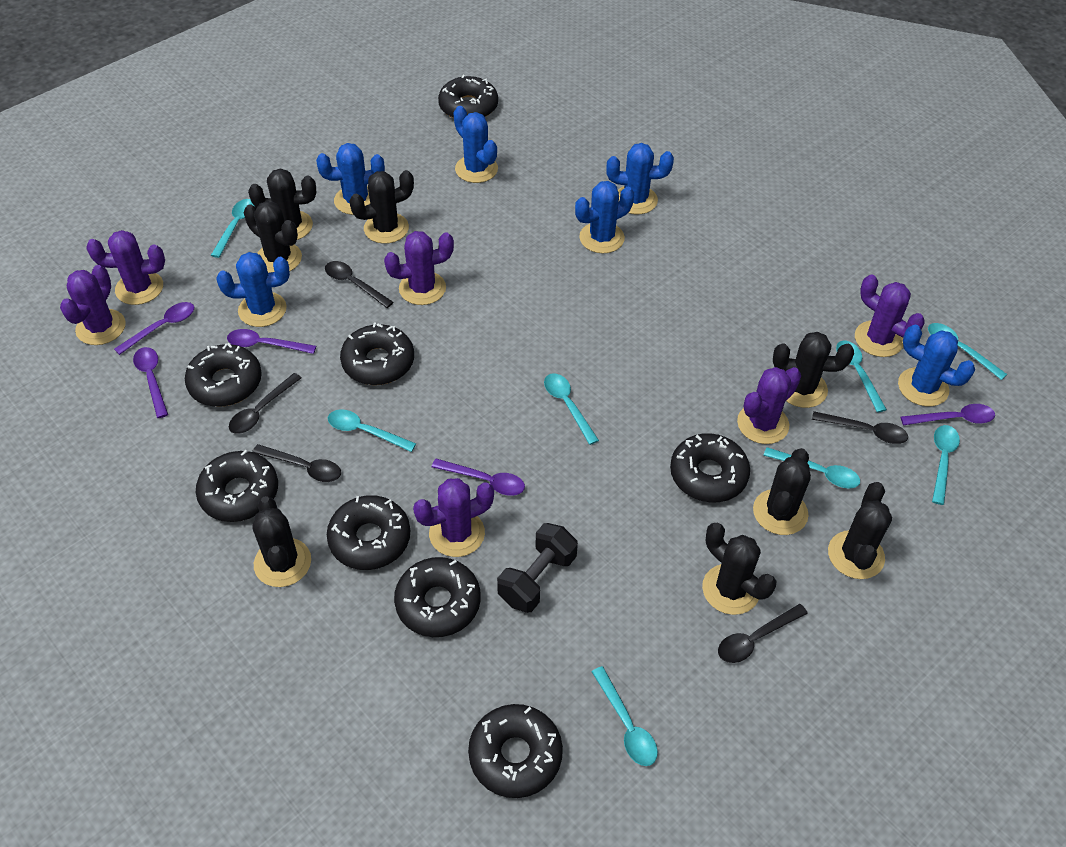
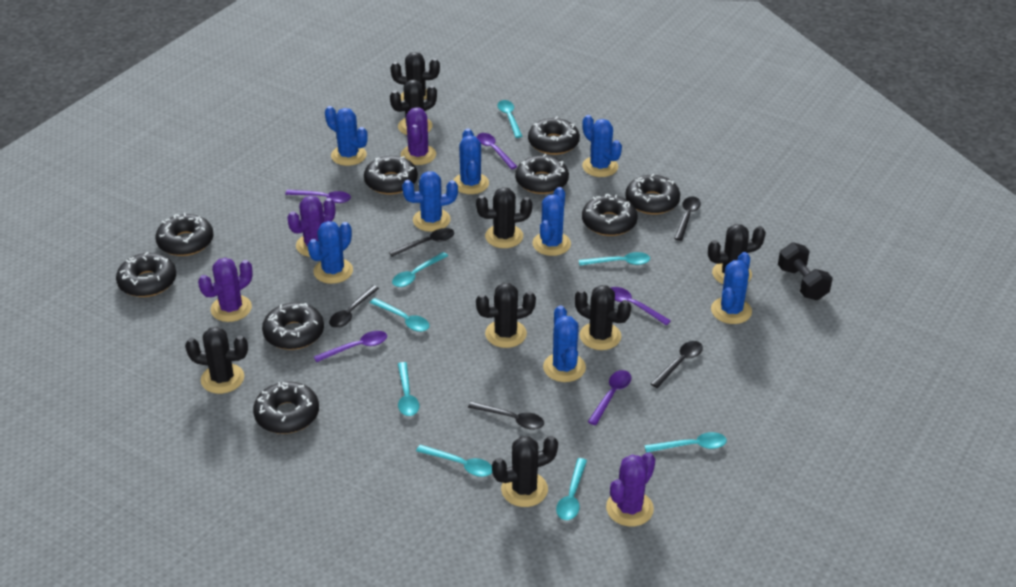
black donut: [185,343,262,407] [196,450,278,522] [327,495,410,570] [340,322,414,385] [394,557,481,637] [438,75,498,118] [468,704,563,798] [670,433,750,502] = 8 -> [116,252,176,297] [156,213,213,256] [253,382,319,434] [262,303,324,350] [364,156,418,195] [515,154,569,194] [528,117,580,155] [582,194,638,236] [625,174,680,214] = 9
blue cactus: [217,252,290,327] [316,143,385,215] [454,106,498,183] [575,181,634,253] [606,143,674,215] [898,325,975,407] = 6 -> [308,221,353,284] [325,106,368,166] [402,171,458,232] [454,128,489,194] [532,187,571,256] [543,305,586,382] [582,115,622,177] [711,252,752,324] = 8
purple cactus: [60,265,126,345] [86,230,165,305] [384,231,454,305] [413,478,494,557] [737,367,801,444] [855,275,925,357] = 6 -> [198,258,253,322] [287,196,335,257] [401,107,436,165] [606,452,656,526] = 4

